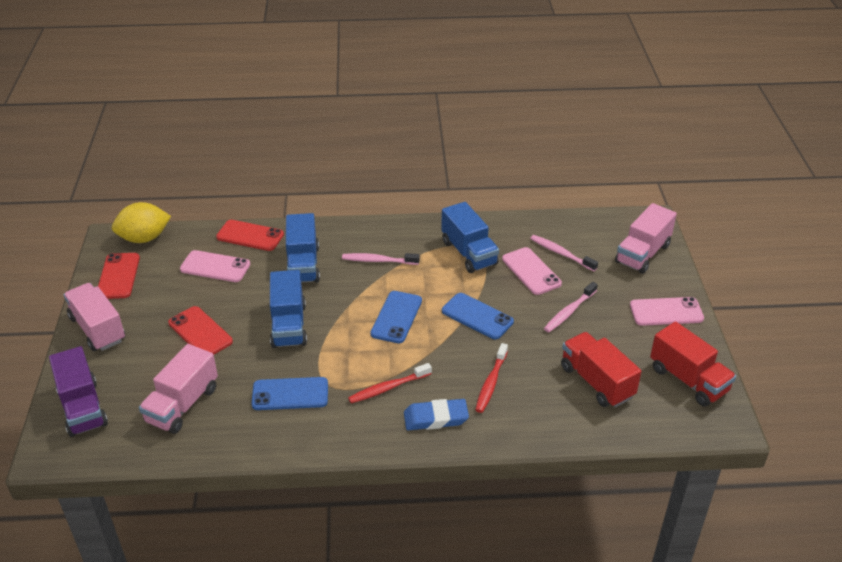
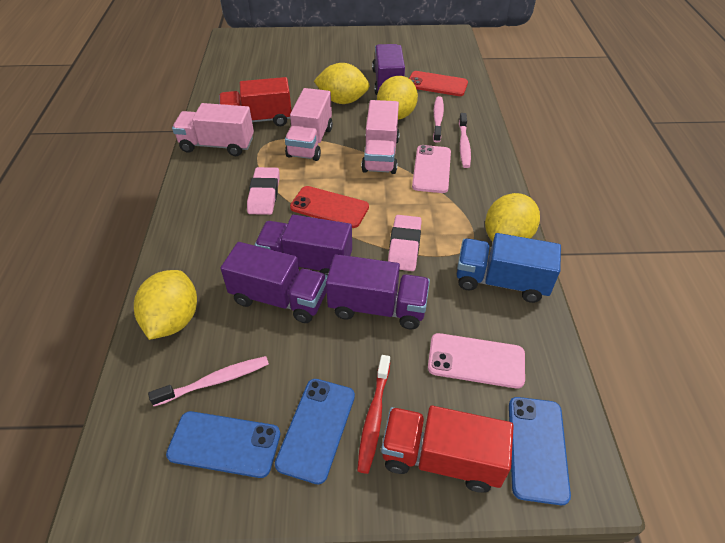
blue eraser: [404,399,469,430] = 1 -> none = 0
blue truck: [270,270,307,348] [286,213,320,283] [441,202,499,273] = 3 -> [457,233,561,303] = 1
pink eraser: none = 0 -> [247,167,279,215] [388,215,422,271] = 2
pink phone: [180,250,250,282] [502,247,562,295] [630,297,704,326] = 3 -> [412,145,451,193] [428,333,525,389] = 2
purple truck: [49,346,108,437] = 1 -> [220,242,327,323] [255,215,352,276] [326,254,430,329] [372,44,405,95] = 4
red phone: [98,253,140,299] [168,306,233,354] [216,220,284,251] = 3 -> [290,186,369,228] [409,71,468,96] = 2
red toothbrush: [348,363,432,403] [475,343,508,413] = 2 -> [357,355,390,474] = 1
yellow lemon: [112,202,171,243] = 1 -> [134,270,197,340] [314,63,369,104] [377,76,418,120] [485,193,540,242] = 4

